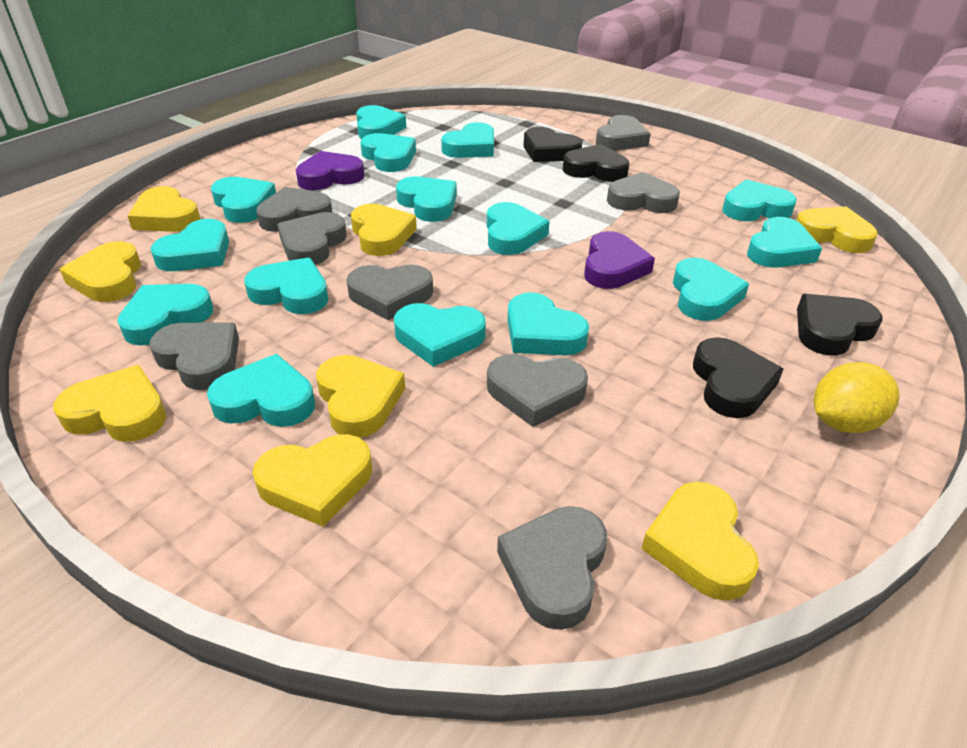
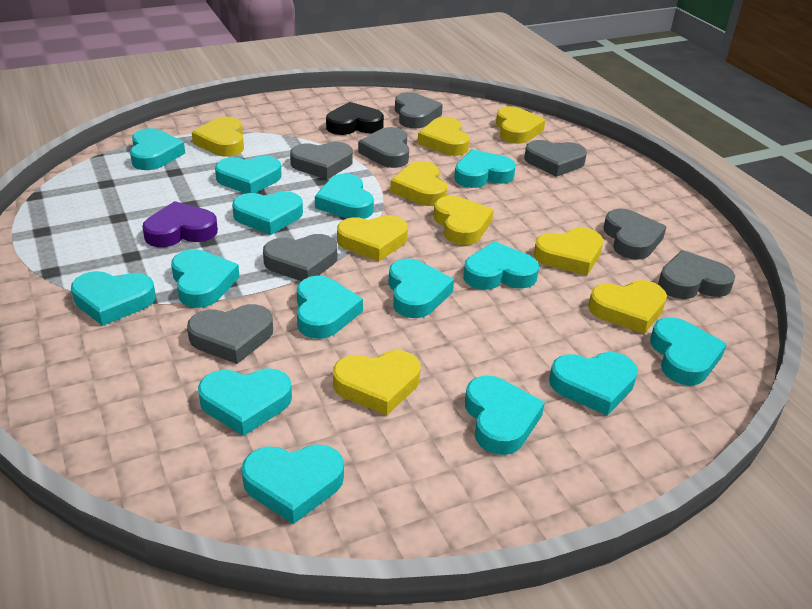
black heart: [524,127,582,162] [563,144,630,182] [693,337,784,418] [797,294,882,356] = 4 -> [326,102,384,135] = 1
purple heart: [296,151,364,190] [584,231,655,289] = 2 -> [142,201,218,247] = 1
yellow heart: [53,365,166,442] [59,241,141,302] [128,186,200,232] [253,434,372,526] [316,355,405,438] [351,204,417,256] [641,482,759,601] [796,206,877,253] = 8 -> [192,116,244,157] [333,350,421,416] [337,215,408,262] [390,161,447,206] [418,117,470,156] [433,196,494,245] [496,106,545,144] [534,227,603,275] [588,280,667,334] = 9
yellow lemon: [814,362,900,433] = 1 -> none = 0

